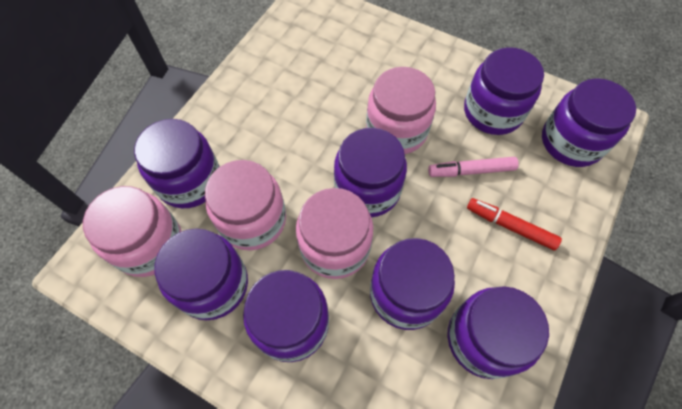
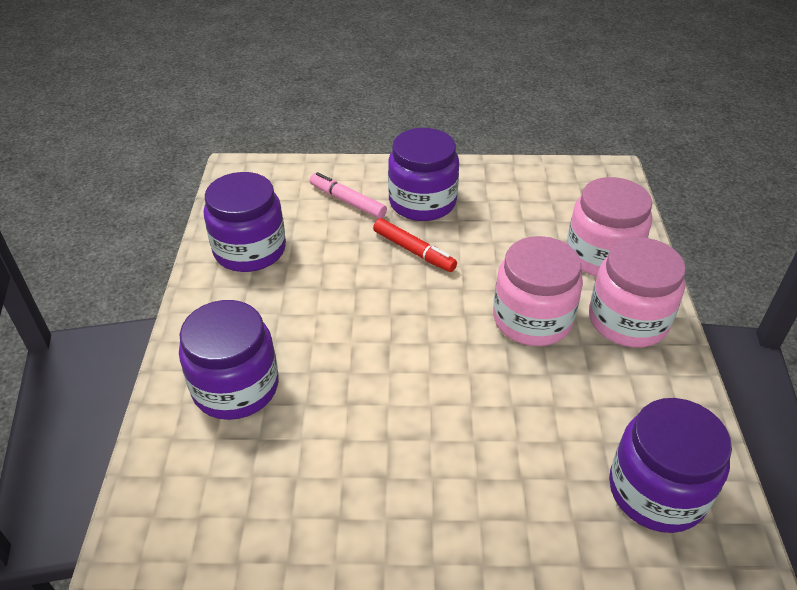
pink jar: [83,186,182,277] [205,160,286,250] [296,188,373,279] [366,67,436,154] = 4 -> [493,236,583,346] [566,177,652,276] [589,237,686,348] = 3
purple jar: [134,119,220,208] [154,229,248,320] [243,270,329,362] [334,128,407,217] [370,238,455,330] [448,286,549,379] [464,47,544,135] [542,78,636,167] = 8 -> [179,300,279,420] [204,172,286,272] [388,128,459,221] [609,398,732,533] = 4

